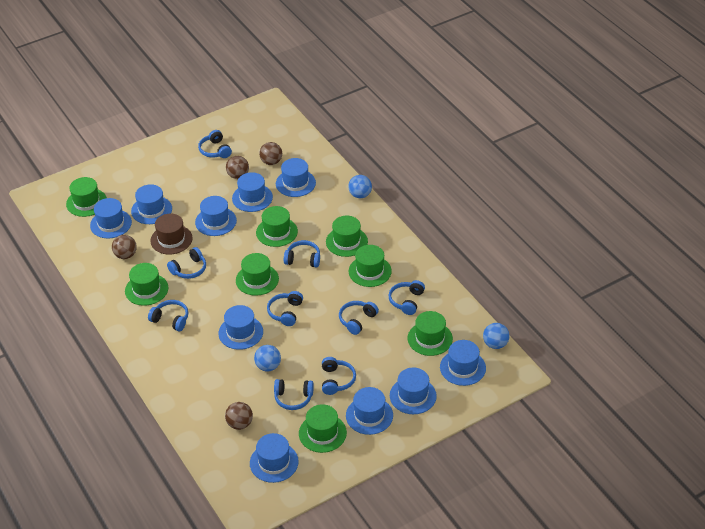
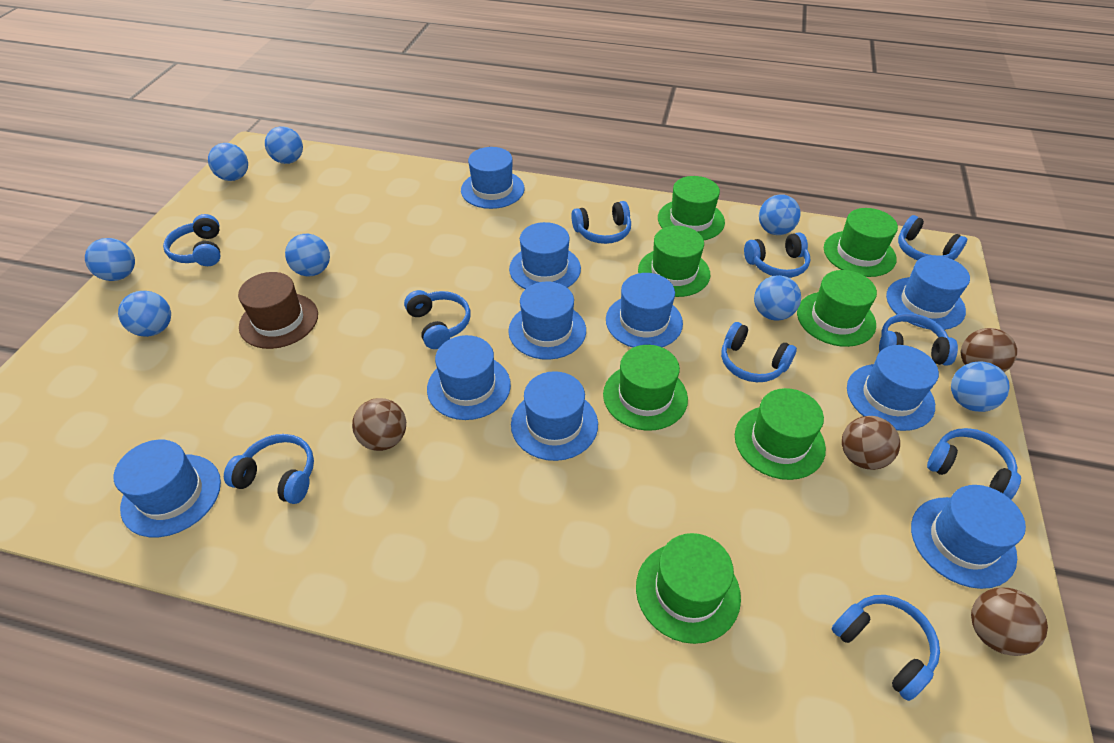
blue ball: [254,345,281,371] [348,175,372,198] [483,323,510,349] = 3 -> [85,238,135,281] [118,291,171,337] [208,143,248,181] [265,126,303,164] [285,234,330,276] [754,275,801,321] [759,194,801,235] [951,361,1010,412] = 8
blue headphones: [148,300,188,331] [167,247,206,279] [198,130,232,158] [267,291,303,326] [274,379,314,410] [284,240,320,268] [322,357,356,395] [339,301,379,335] [388,280,425,315] = 9 -> [163,214,220,266] [224,434,314,504] [404,290,470,349] [571,201,631,244] [721,322,797,382] [744,233,810,278] [832,595,940,701] [879,313,958,366] [898,215,967,260] [927,428,1021,499] = 10
green hat: [66,177,107,217] [125,263,169,306] [236,253,279,296] [256,206,298,247] [299,404,347,453] [326,216,368,257] [349,245,392,287] [408,311,453,356] = 8 -> [603,345,688,431] [636,533,741,644] [638,226,710,297] [658,176,725,240] [735,388,826,480] [797,270,877,347] [824,208,898,277] = 7

